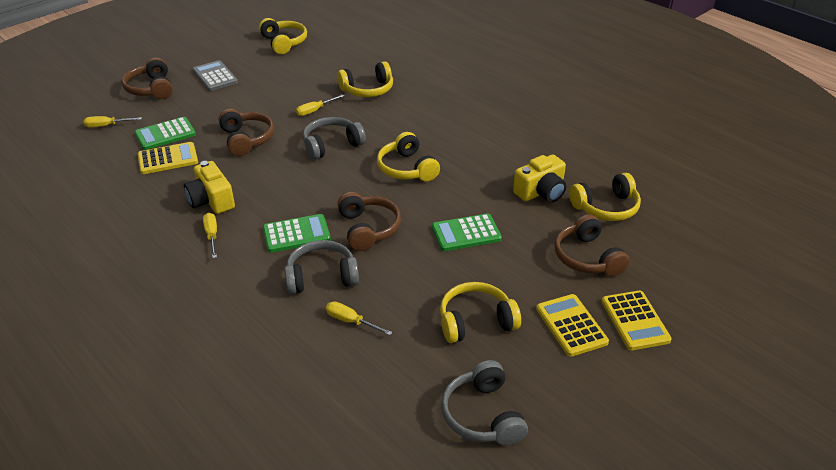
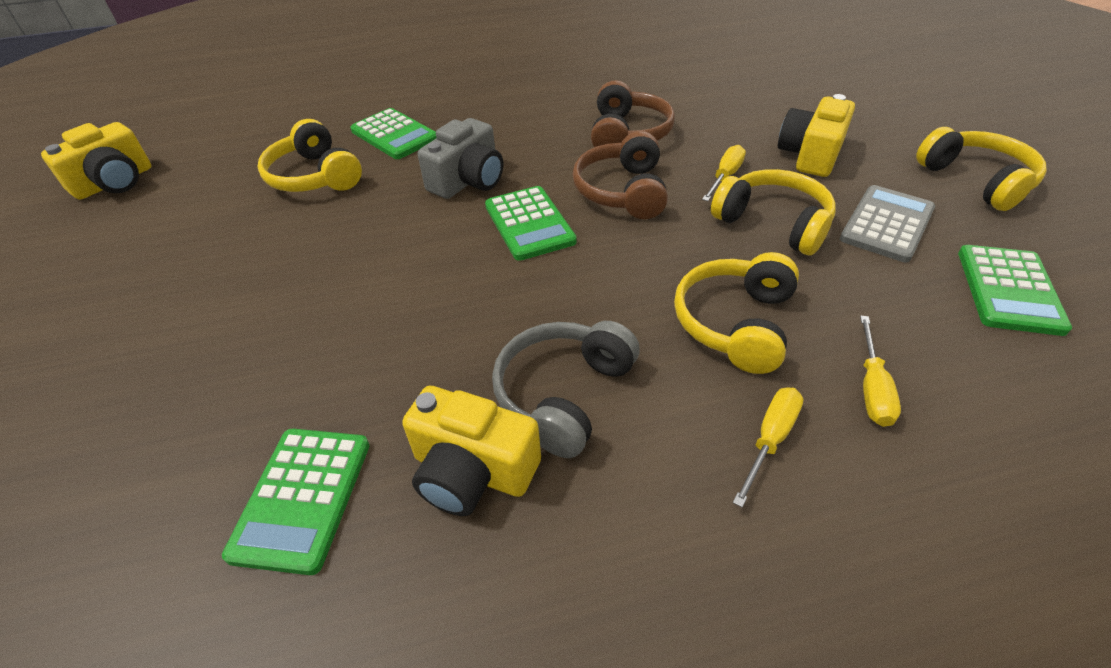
brown headphones: [122,58,173,99] [218,109,274,156] [337,192,401,251] [555,214,630,276] = 4 -> [573,131,668,219] [591,80,675,147] = 2
green calculator: [135,117,196,150] [263,214,331,253] [432,213,502,251] = 3 -> [222,429,369,575] [350,108,436,159] [485,186,577,261] [958,245,1072,336] = 4
grey camera: none = 0 -> [418,118,503,199] = 1
grey headphones: [285,240,359,294] [303,117,366,160] [441,360,528,446] = 3 -> [492,321,640,458] = 1
yellow calculator: [138,142,198,174] [536,294,609,357] [602,291,672,350] = 3 -> none = 0
yellow camera: [184,161,235,214] [513,154,566,203] = 2 -> [41,122,151,199] [402,386,541,516] [778,94,855,177] = 3
yellow headphones: [259,18,307,54] [337,61,393,97] [377,132,440,182] [440,282,521,343] [569,173,641,221] = 5 -> [258,119,362,192] [674,252,799,374] [711,169,836,255] [916,127,1047,211] = 4
yellow screwdriver: [84,116,142,127] [203,213,217,258] [296,95,344,116] [326,301,392,335] = 4 -> [702,145,746,201] [733,387,803,507] [860,316,901,427] = 3

